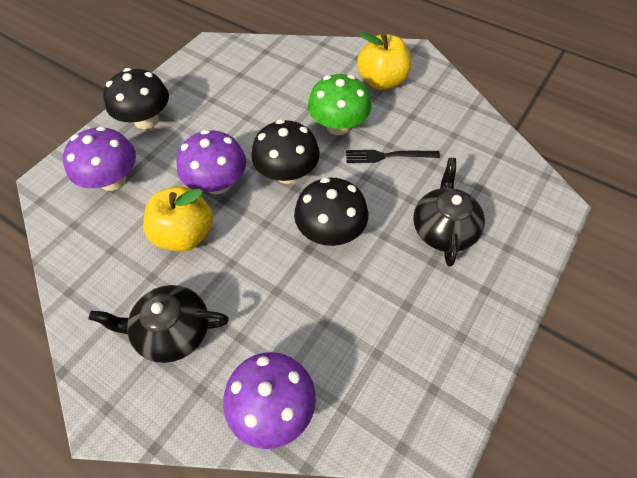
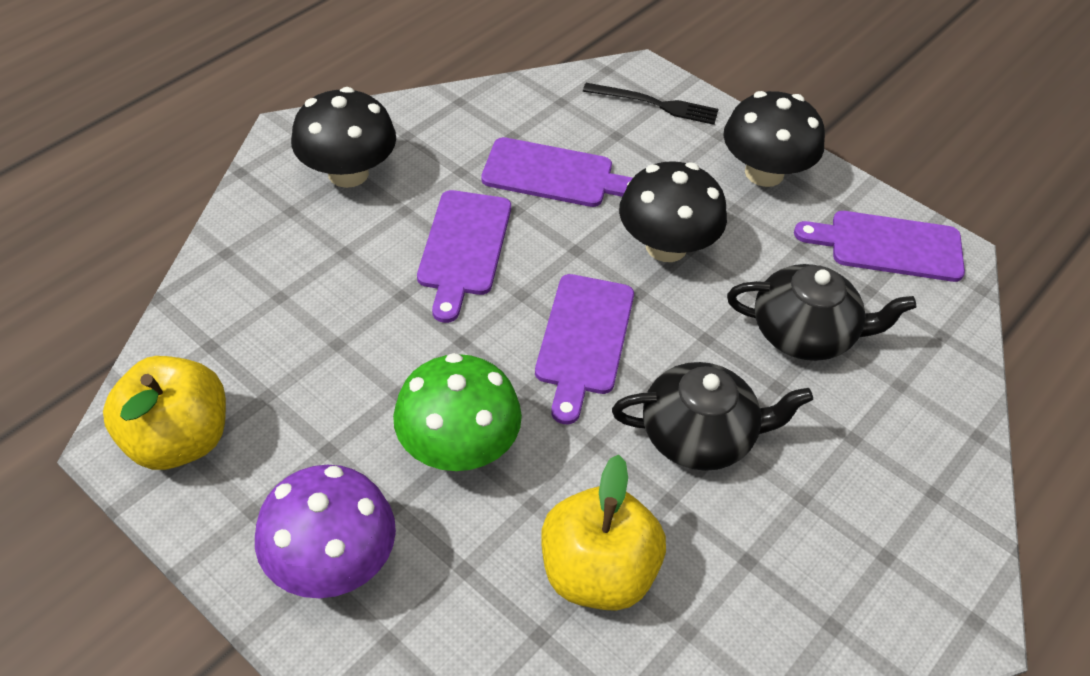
purple cutting board: none = 0 -> [417,190,511,323] [481,137,633,207] [535,274,634,424] [794,211,965,282] = 4
purple mushroom: [62,126,136,191] [176,130,246,194] [223,352,316,449] = 3 -> [255,465,396,598] = 1

